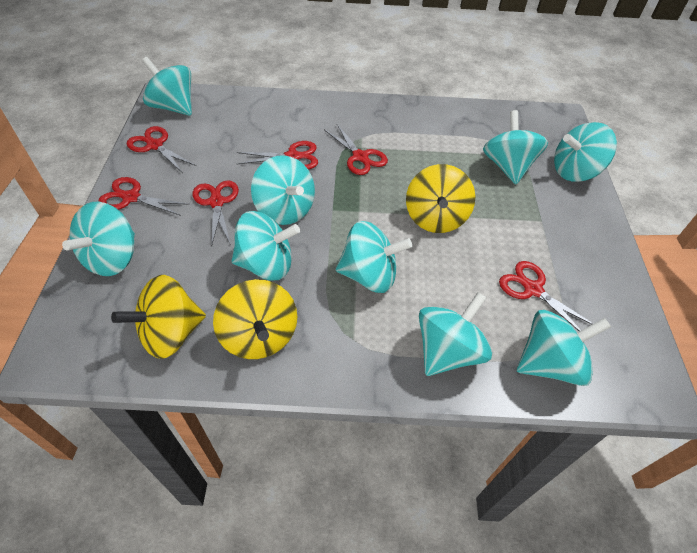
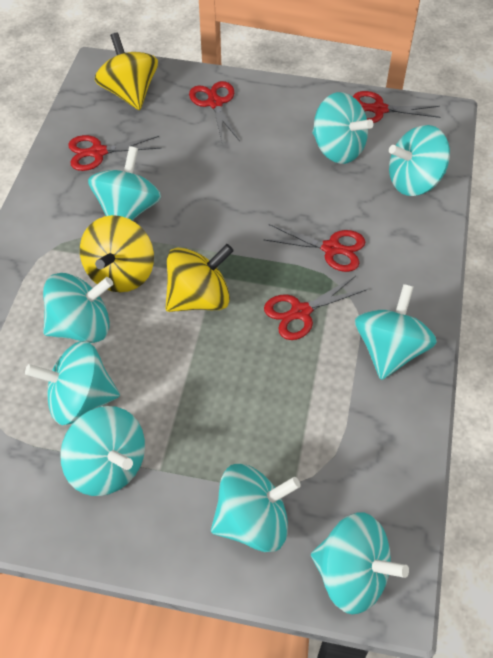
red scissors: [98,177,190,216] [127,126,196,173] [193,180,239,247] [237,141,318,169] [325,124,388,175] [499,261,593,331] = 6 -> [68,135,161,171] [189,81,240,141] [263,224,365,272] [264,276,367,340] [353,91,441,123] = 5

